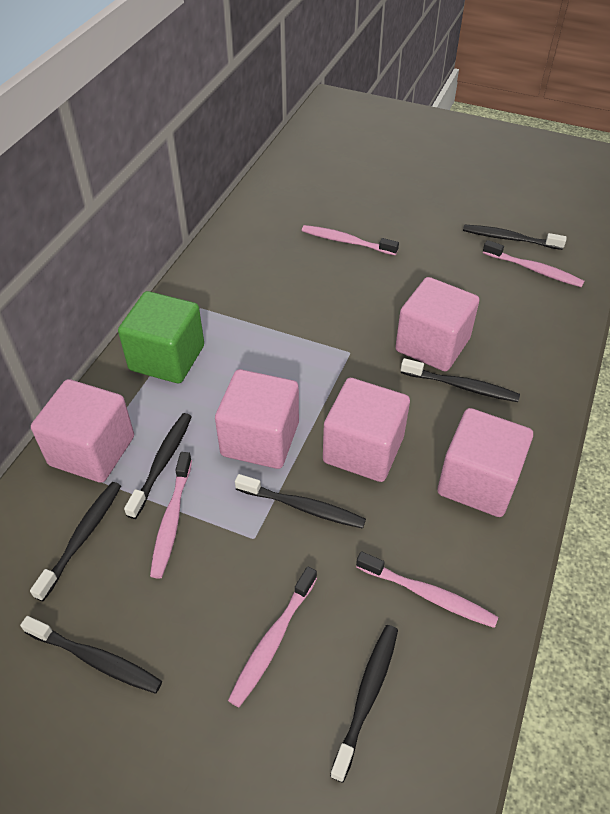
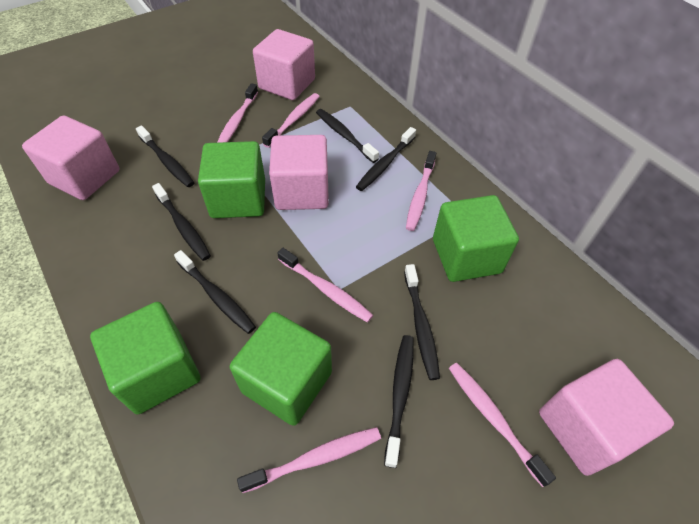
green cube: [118,291,204,383] = 1 -> [90,302,200,414] [198,141,265,218] [230,312,332,426] [433,195,519,282] = 4
pink cube: [31,379,134,483] [215,369,299,469] [323,378,410,482] [395,277,479,371] [437,408,533,517] = 5 -> [22,115,119,200] [253,29,315,100] [269,135,329,210] [539,359,674,476] = 4
pink toothbrush: [150,452,192,579] [228,566,317,707] [302,225,399,255] [356,551,498,628] [483,240,584,287] = 5 -> [217,83,258,143] [237,427,381,493] [262,93,320,148] [277,248,373,323] [406,151,436,231] [449,363,556,487] = 6

